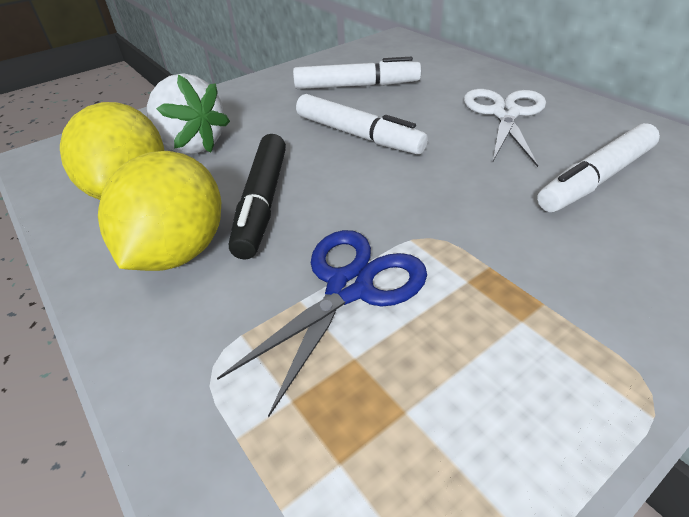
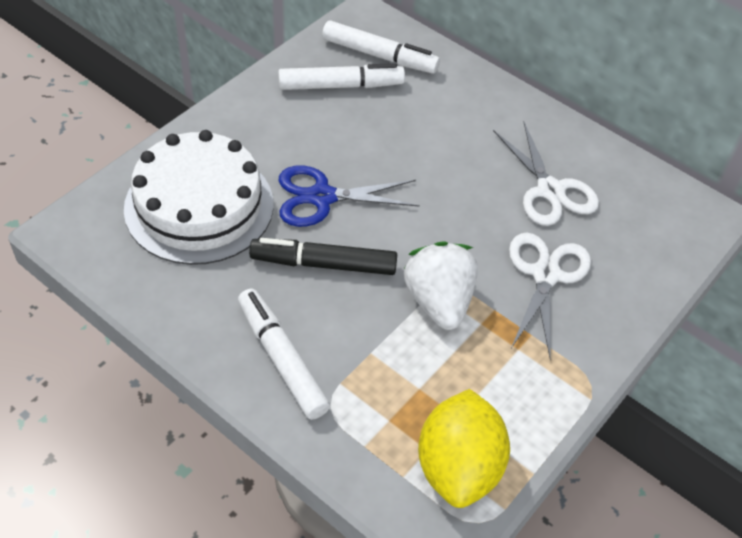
white cake: none = 0 -> [124,130,273,265] = 1
white scissors: [464,89,546,167] = 1 -> [493,122,599,226] [509,233,591,360] = 2
yellow lemon: [60,102,164,200] [98,151,221,271] = 2 -> [418,389,510,508] = 1

